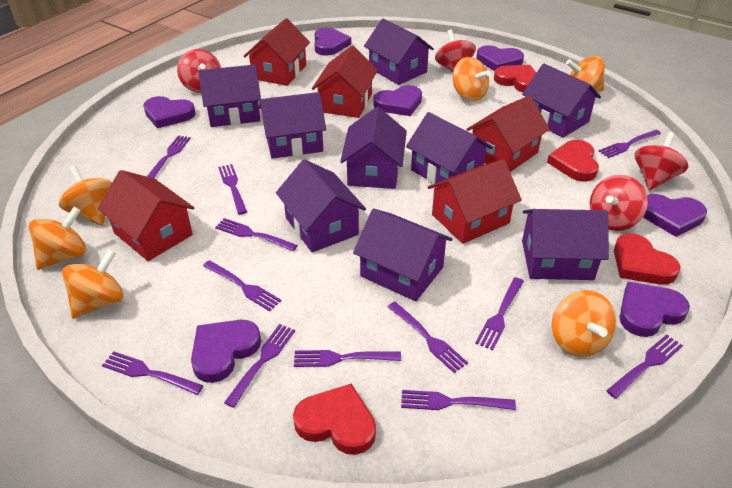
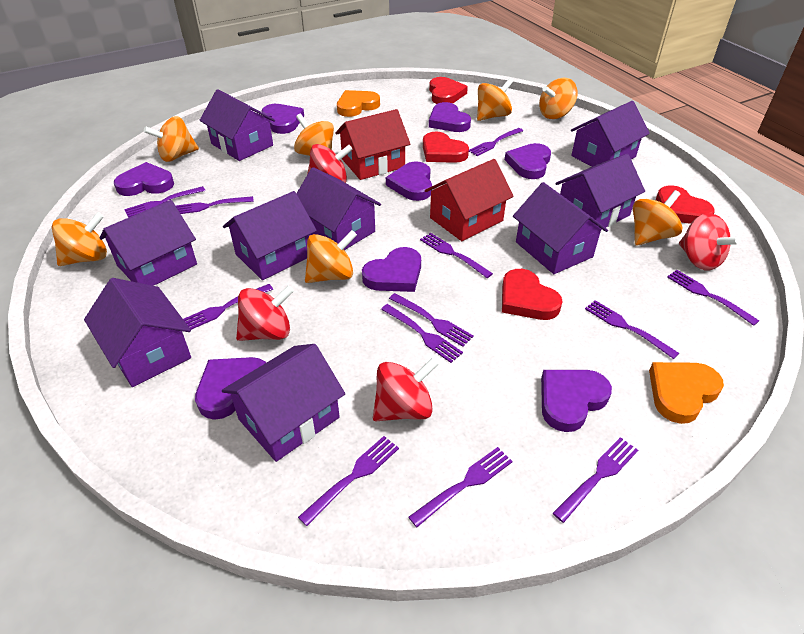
orange heart: none = 0 -> [337,90,380,117] [649,362,724,424] = 2
orange spinning top: [29,207,86,270] [59,165,112,226] [62,249,124,319] [453,57,491,101] [552,290,616,357] [566,56,605,92] = 6 -> [52,212,107,266] [144,116,199,162] [294,114,334,156] [305,230,357,283] [477,78,513,121] [539,78,578,119] [633,190,682,246] = 7
purple heart: [143,96,196,128] [191,320,261,383] [314,27,351,56] [373,85,422,116] [476,45,524,71] [620,282,690,337] [643,194,707,237] = 7 -> [114,162,174,196] [195,357,266,420] [261,104,304,134] [362,247,421,292] [386,161,432,201] [429,102,471,132] [505,143,551,179] [541,370,612,432] = 8
red house: [98,170,194,261] [244,18,310,86] [312,46,378,118] [428,159,522,244] [466,96,550,172] = 5 -> [335,109,410,180] [425,159,514,241] = 2

